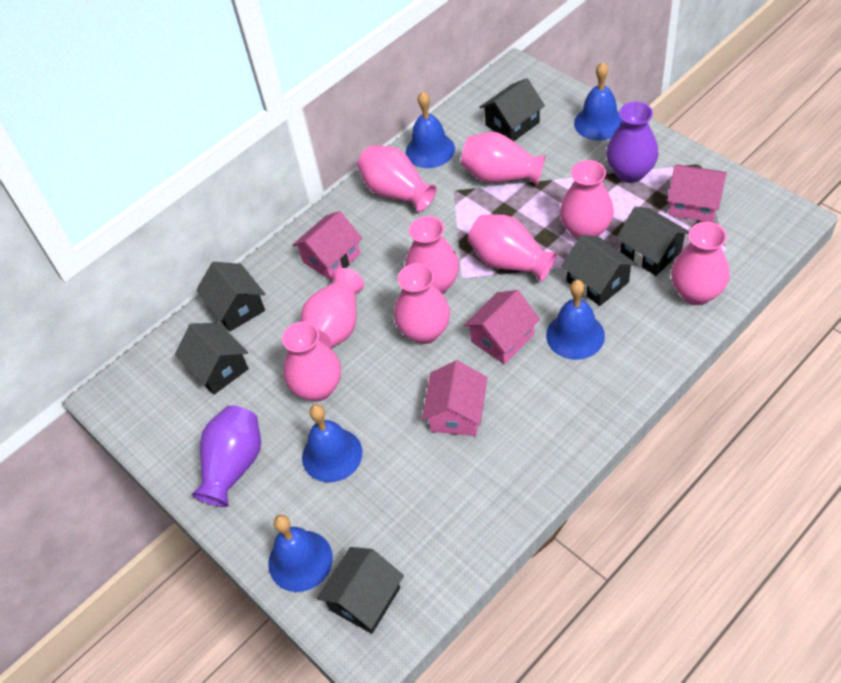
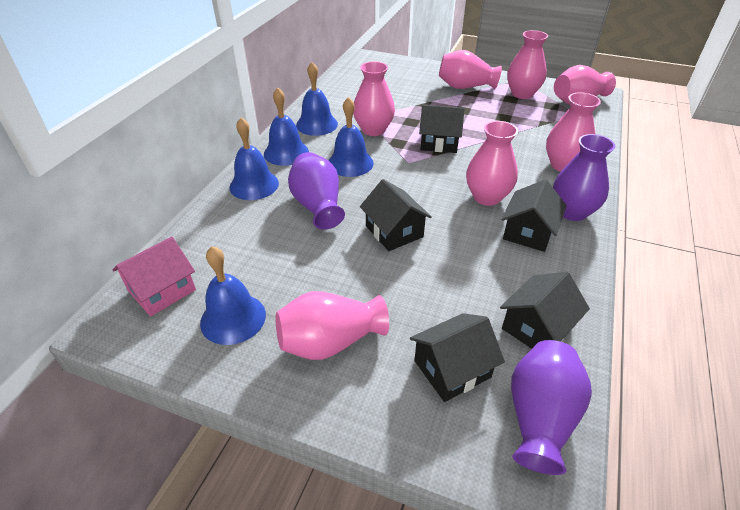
black house: [175,323,249,395] [196,262,265,332] [317,547,404,634] [479,78,545,141] [561,235,637,306] [616,207,689,276] = 6 -> [360,179,432,251] [410,313,505,402] [419,105,465,153] [500,272,590,349] [502,179,567,252] = 5
pink house: [292,211,362,280] [422,360,487,436] [463,290,540,364] [667,165,727,222] = 4 -> [113,237,196,317] = 1
pink vase: [282,322,341,401] [301,268,364,348] [357,145,437,212] [394,263,450,344] [405,216,459,294] [461,132,545,185] [468,214,557,282] [560,160,614,240] [671,222,730,305] = 9 -> [276,291,389,360] [353,61,395,136] [439,50,502,89] [466,121,518,206] [507,30,548,99] [546,92,601,172] [554,65,616,105] = 7
purple vase: [192,405,261,507] [606,102,659,183] = 2 -> [288,152,345,230] [511,340,592,475] [553,134,615,221] = 3

